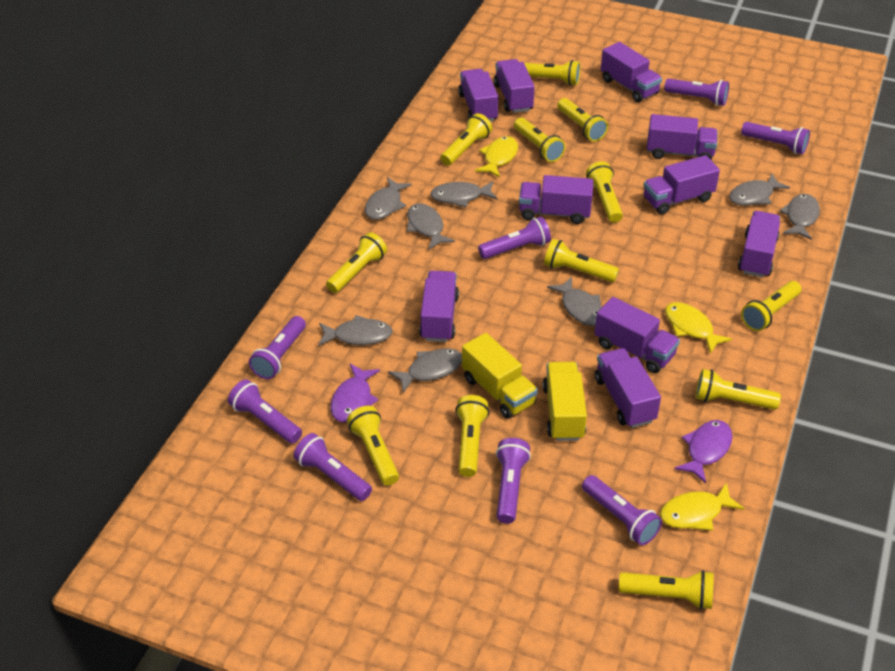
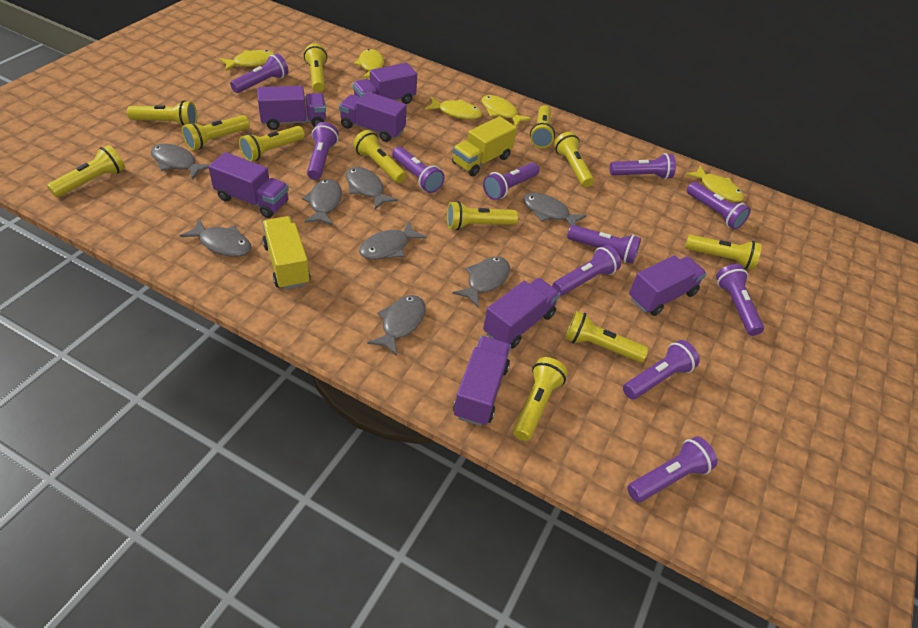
purple fish: [330,364,380,422] [674,420,733,483] = 2 -> none = 0
purple flashlight: [228,379,302,444] [249,316,306,379] [293,433,372,501] [478,217,551,259] [496,438,531,524] [582,475,662,545] [664,79,729,106] [741,122,810,154] = 8 -> [230,53,288,93] [307,122,338,180] [392,147,445,193] [483,162,539,200] [552,245,621,296] [567,225,641,264] [610,153,676,179] [623,340,700,399] [627,437,717,502] [687,182,751,230] [716,264,764,336] = 11
purple truck: [419,271,459,342] [458,69,498,122] [494,59,535,113] [519,175,593,224] [594,297,680,373] [595,348,661,428] [601,42,662,102] [644,155,720,215] [647,114,718,160] [738,211,780,277] = 10 -> [208,152,289,218] [257,86,326,130] [339,92,407,142] [353,63,417,104] [453,336,511,426] [483,278,560,349] [629,255,707,316] = 7
yellow fish: [475,136,518,178] [660,482,745,531] [665,302,732,354] = 3 -> [219,50,275,71] [354,49,384,79] [425,97,482,119] [482,95,532,127] [686,165,744,202] = 5

